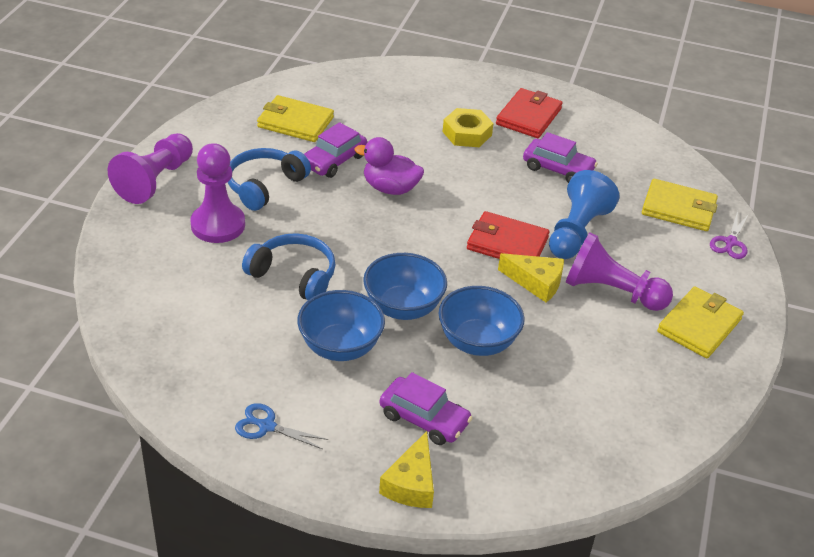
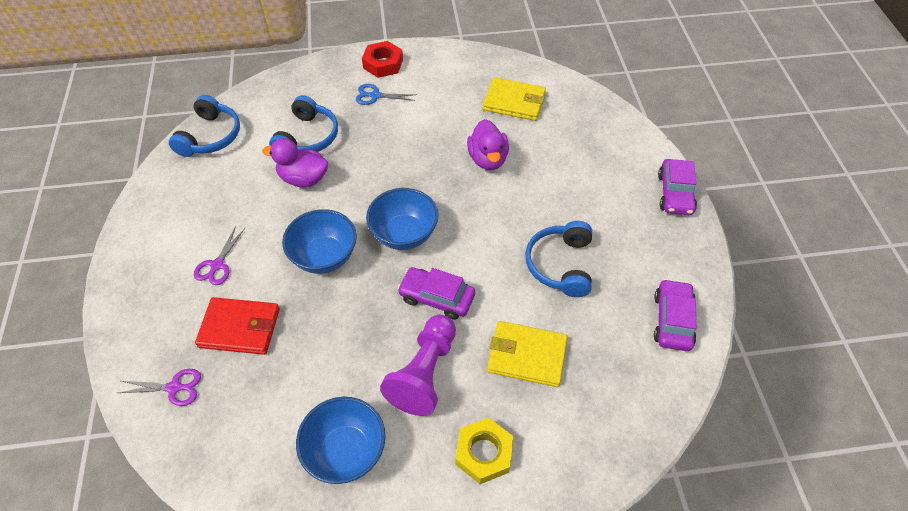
blue headphones: [228,148,311,211] [242,233,336,300] = 2 -> [169,95,240,157] [269,95,338,152] [525,221,592,297] = 3
blue pawn: [549,170,620,259] = 1 -> none = 0
purple duck: [354,137,424,195] = 1 -> [262,138,328,188] [467,119,509,170] = 2
purple pawn: [108,133,193,204] [190,143,245,243] [566,232,673,311] = 3 -> [380,315,456,416] = 1
purple scissors: [710,211,749,259] = 1 -> [118,369,201,406] [194,226,245,285] = 2
red nut: none = 0 -> [362,41,403,78] = 1
red wallet: [467,211,550,259] [496,88,563,138] = 2 -> [195,297,280,355] = 1
yellow cheese: [379,431,434,508] [498,253,564,302] = 2 -> none = 0
yellow wallet: [257,95,334,142] [642,179,718,231] [657,287,744,359] = 3 -> [483,77,546,121] [487,321,567,387] = 2

